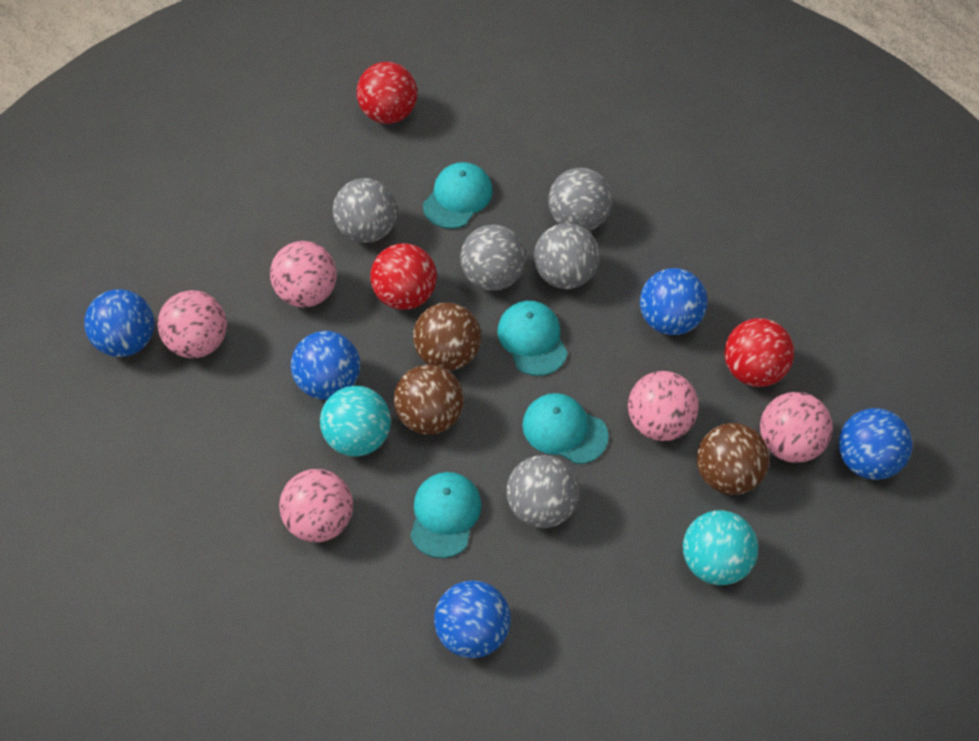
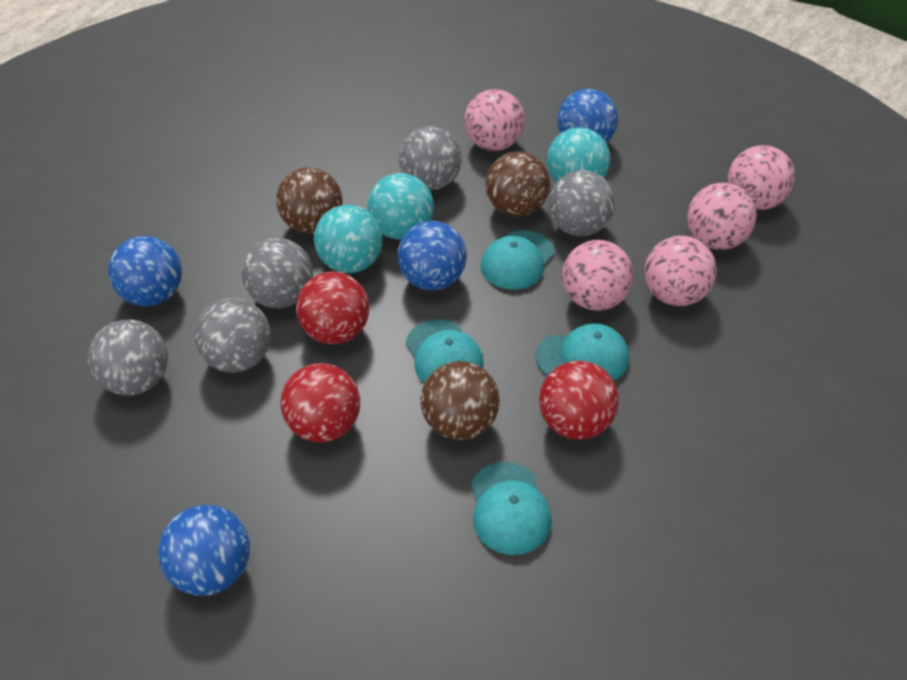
blue ball: [84,289,155,357] [291,331,360,400] [434,580,511,658] [640,268,708,335] [839,408,912,480] = 5 -> [108,236,182,306] [158,505,250,596] [397,221,467,291] [557,89,618,143] = 4
turquoise ball: [320,386,391,457] [683,510,758,585] = 2 -> [314,205,383,273] [368,173,434,240] [547,127,610,182] = 3

